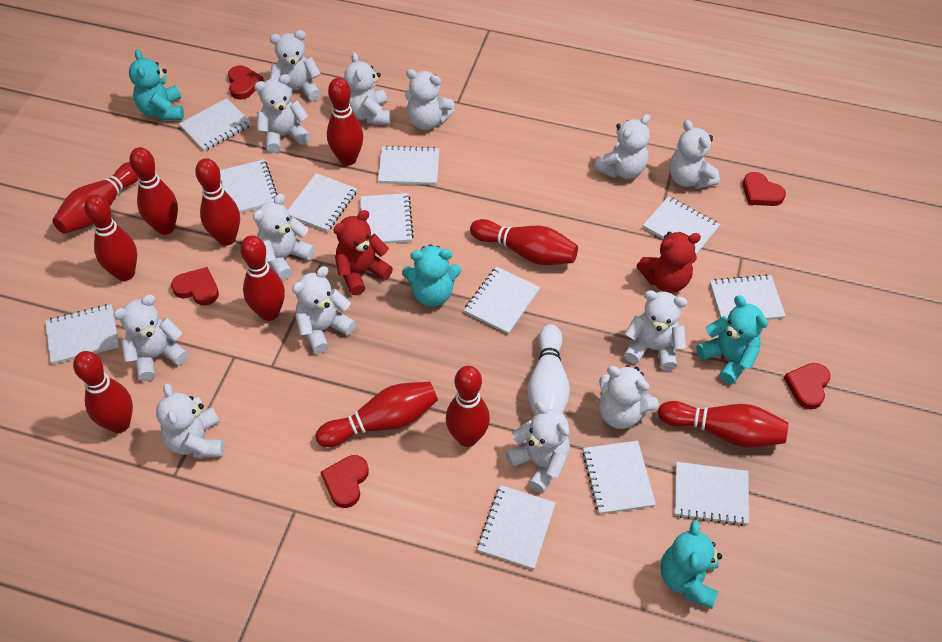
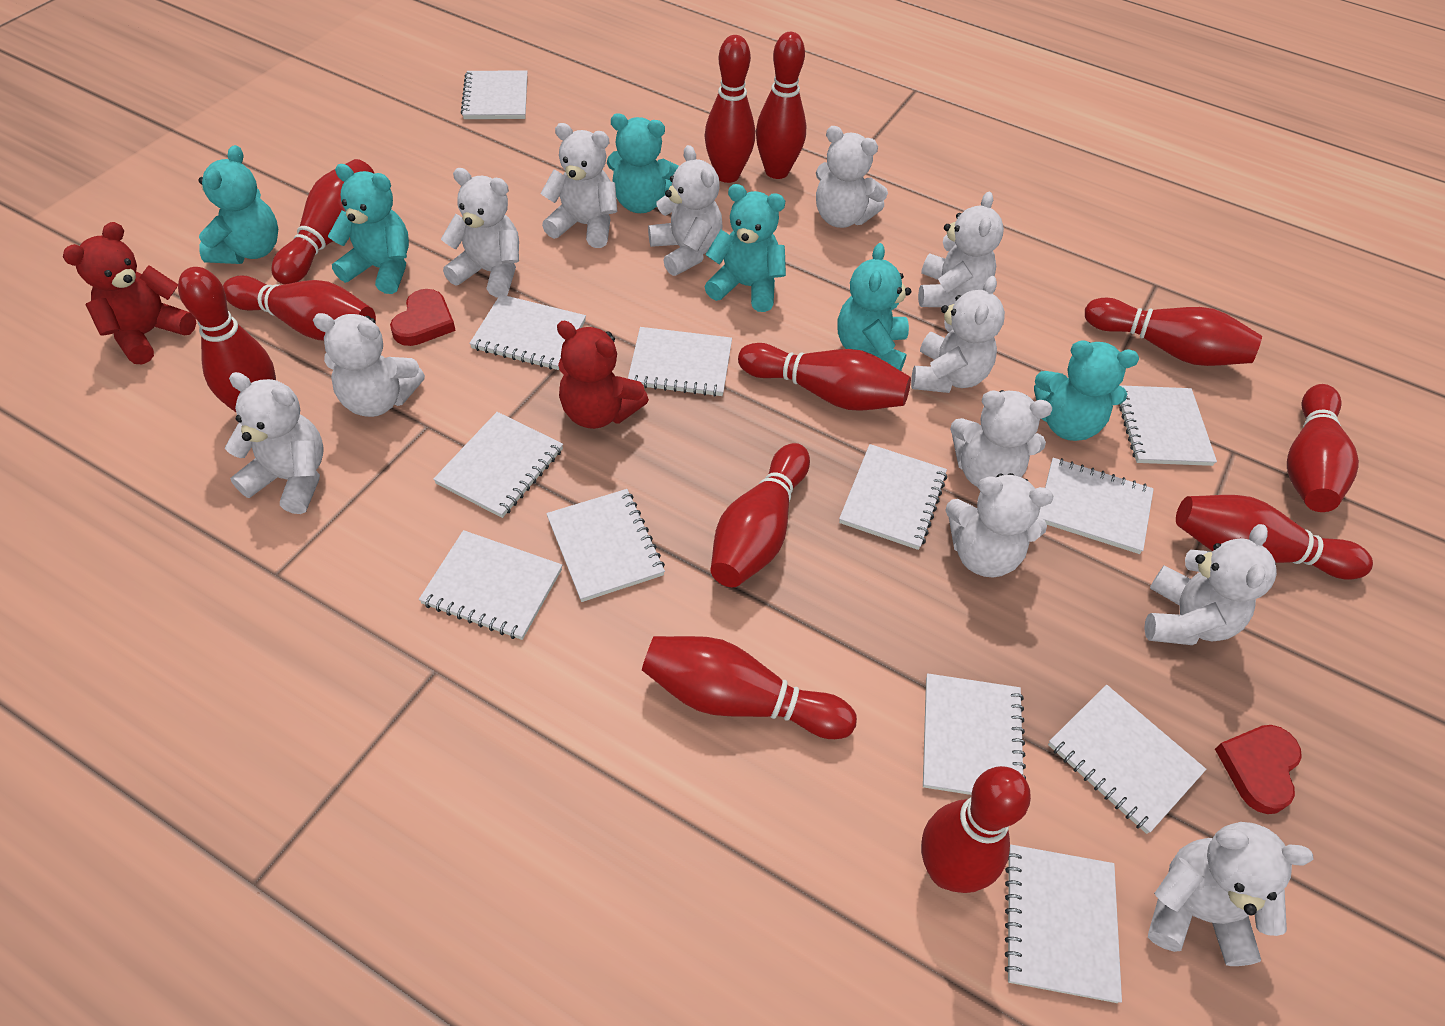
red bowling pin: [52,162,138,234] [73,351,133,433] [84,194,137,281] [129,147,178,235] [195,158,240,246] [240,235,285,321] [316,381,438,447] [327,78,363,166] [446,366,490,447] [470,219,578,265] [658,401,789,448] = 11 -> [178,267,276,412] [223,275,376,340] [272,159,375,284] [642,636,857,739] [705,35,755,183] [710,443,810,587] [738,343,911,411] [756,32,806,179] [921,766,1031,893] [1085,298,1262,366] [1176,495,1373,579] [1287,384,1359,512] = 12
red heart: [171,267,219,305] [228,66,264,99] [321,455,369,508] [743,172,786,206] [784,363,830,410] = 5 -> [390,289,456,346] [1215,725,1302,814] = 2
turquoise teddy bear: [129,49,184,120] [402,244,461,307] [660,520,722,609] [696,295,768,384] = 4 -> [198,145,278,264] [328,164,409,294] [607,113,679,213] [705,184,786,312] [837,243,911,371] [1034,340,1139,441] = 6
white bowling pin: [527,324,570,416] = 1 -> none = 0
white teddy bear: [113,295,188,381] [156,384,224,458] [253,194,315,280] [254,74,310,153] [270,30,321,101] [292,266,356,354] [344,52,390,124] [405,69,455,130] [505,402,570,493] [594,114,650,179] [599,365,659,429] [624,290,688,371] [669,120,720,189] = 13 -> [225,372,324,514] [313,313,425,417] [441,168,519,297] [540,123,617,248] [648,145,723,276] [816,126,888,228] [911,276,1005,393] [918,192,1004,307] [945,473,1053,578] [950,390,1052,487] [1144,524,1277,645] [1148,822,1314,966] = 12

